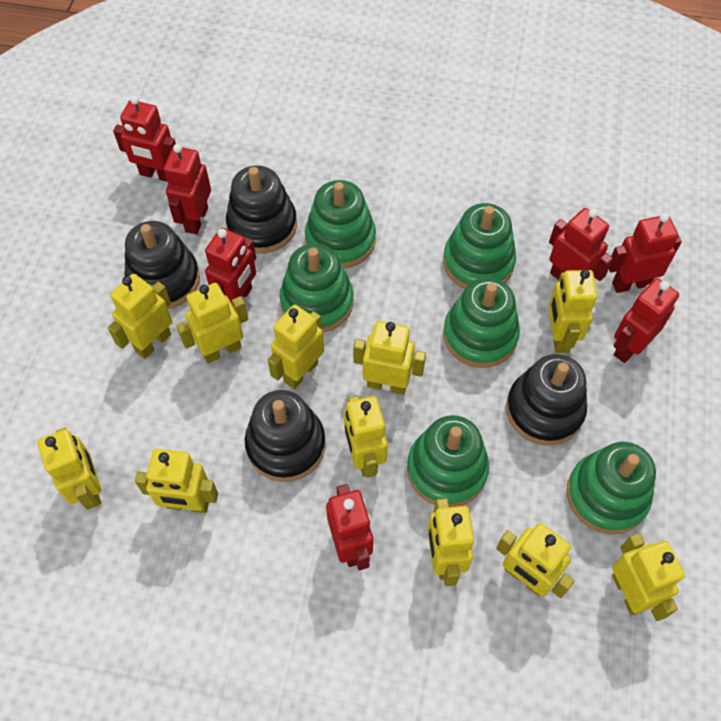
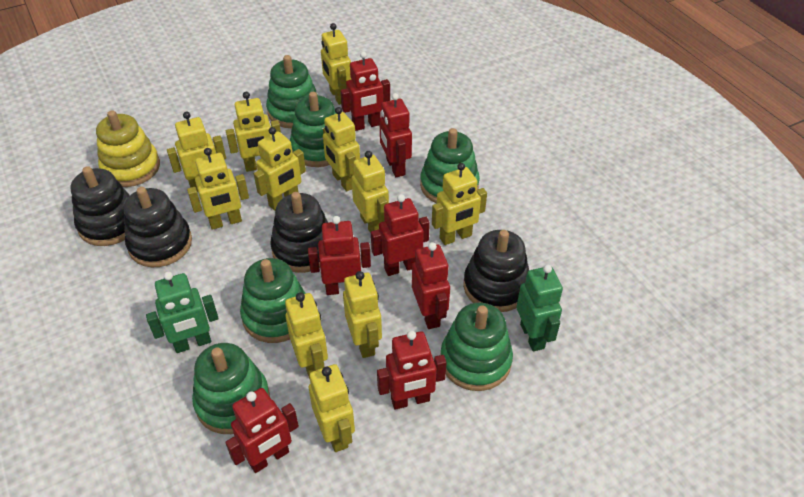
green robot: none = 0 -> [146,271,219,353] [516,264,563,351] = 2
yellow stacking toy: none = 0 -> [96,110,160,187] = 1

